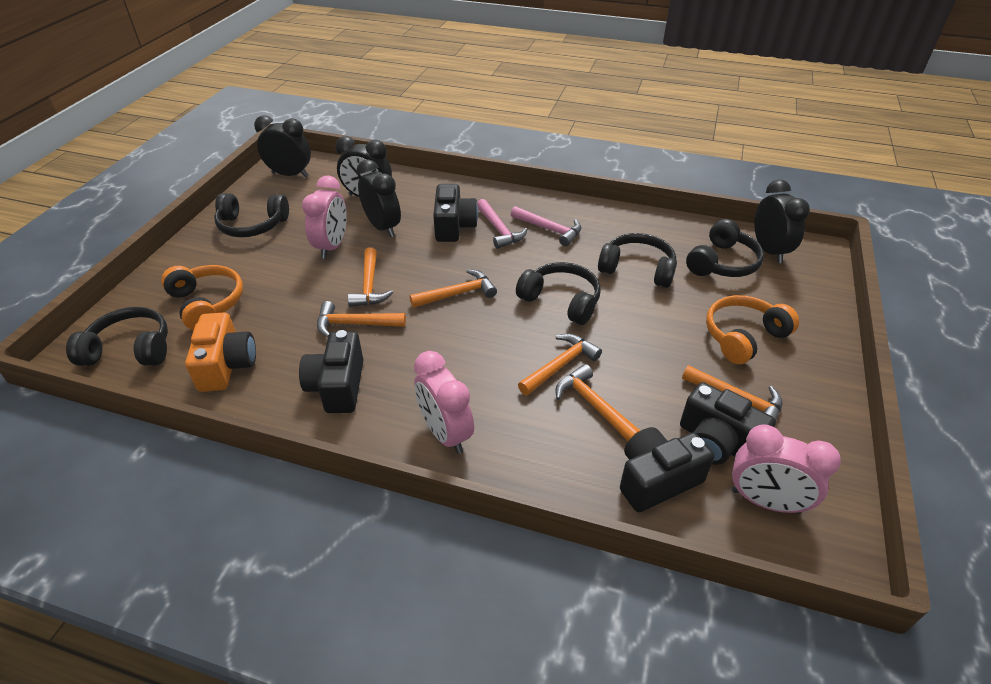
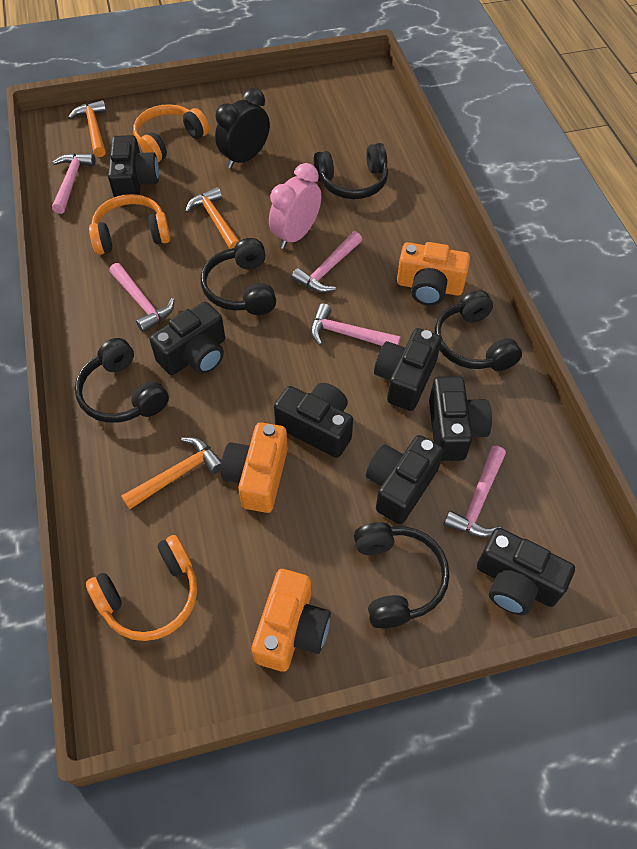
black camera: [299,330,363,413] [433,184,478,242] [620,427,714,512] [680,382,776,465] = 4 -> [108,135,159,197] [150,302,225,375] [274,383,353,458] [366,435,444,524] [374,328,441,411] [429,376,492,461] [477,528,575,615] = 7
black clock: [254,115,311,177] [335,136,392,197] [356,159,401,237] [754,180,810,263] = 4 -> [215,88,270,168] = 1
orange camera: [185,312,256,392] = 1 -> [221,422,288,513] [252,569,331,672] [397,242,470,306] = 3
orange hammer: [317,301,406,337] [348,247,393,307] [410,269,497,308] [518,334,602,395] [555,364,640,441] [682,365,782,421] = 6 -> [68,100,107,157] [121,437,222,509] [185,187,239,249] = 3
orange headphones: [161,265,243,330] [706,295,799,364] = 2 -> [86,535,197,641] [89,194,170,255] [133,104,209,162] = 3
pink clock: [302,175,347,259] [414,351,474,454] [732,424,841,514] = 3 -> [269,163,321,249] = 1
pink hammer: [477,199,528,249] [511,206,581,246] = 2 -> [52,153,95,214] [109,263,175,333] [291,231,362,293] [311,303,400,346] [444,446,506,538] = 5

